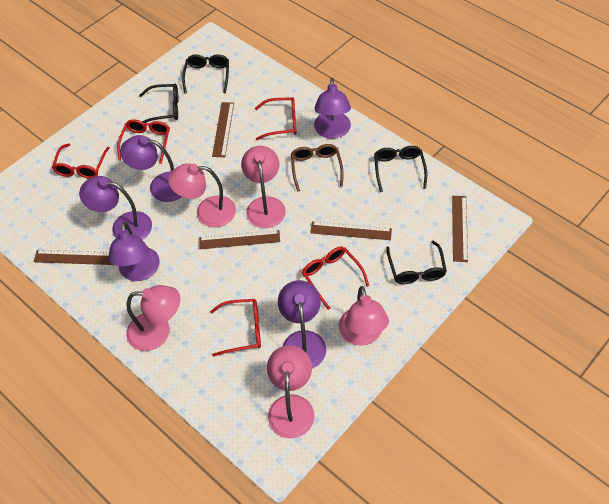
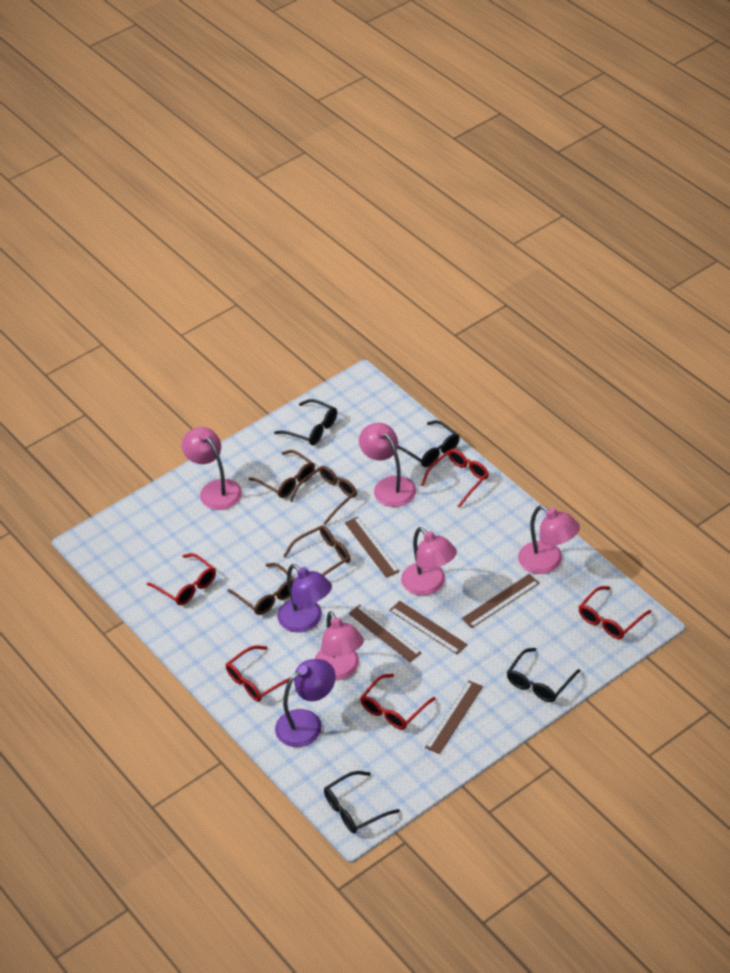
brown glasses: [291,144,344,192] = 1 -> [228,563,295,615] [249,450,315,498] [283,525,350,576] [290,466,357,525] = 4
purple lamp: [79,176,152,240] [108,222,160,281] [120,135,181,202] [278,280,326,369] [314,78,351,139] = 5 -> [275,659,336,747] [277,564,332,632] = 2

